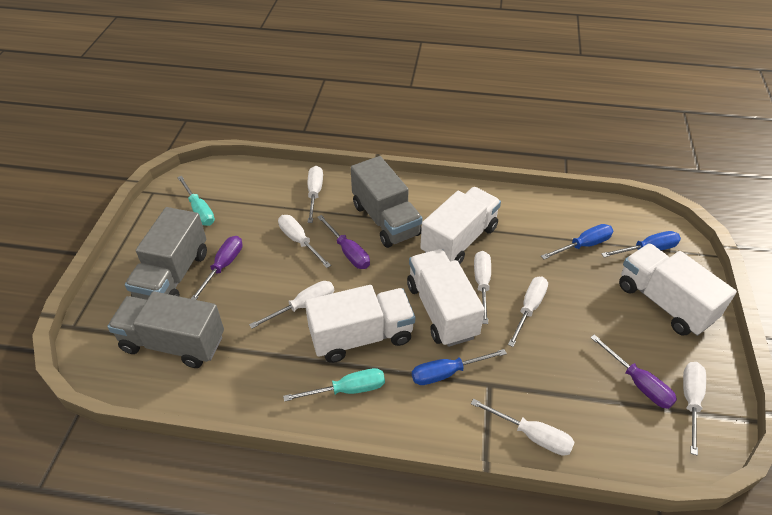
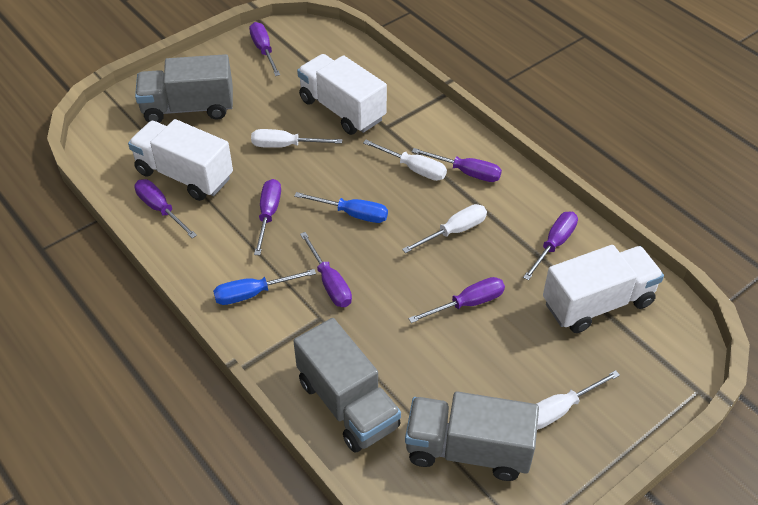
blue screwdriver: [412,349,507,385] [541,224,613,259] [601,231,681,257] = 3 -> [213,269,316,305] [294,192,388,223] = 2
purple screwdriver: [191,236,243,300] [317,215,370,269] [590,334,677,409] = 3 -> [134,179,197,238] [249,22,280,76] [254,179,281,255] [300,232,352,307] [408,277,505,323] [412,148,502,182] [523,212,578,281] = 7
turquoise screwdriver: [177,176,215,226] [283,368,385,402] = 2 -> none = 0
white screwdriver: [249,281,334,329] [278,215,331,268] [308,166,323,223] [471,399,575,456] [474,251,491,324] [508,277,548,347] [683,362,706,455] = 7 -> [251,129,342,148] [363,140,447,181] [402,204,487,253] [537,370,620,430] = 4
white truck: [305,285,415,363] [407,249,485,347] [420,187,501,264] [619,243,737,336] = 4 -> [128,119,233,201] [297,54,387,135] [543,245,664,333] = 3

